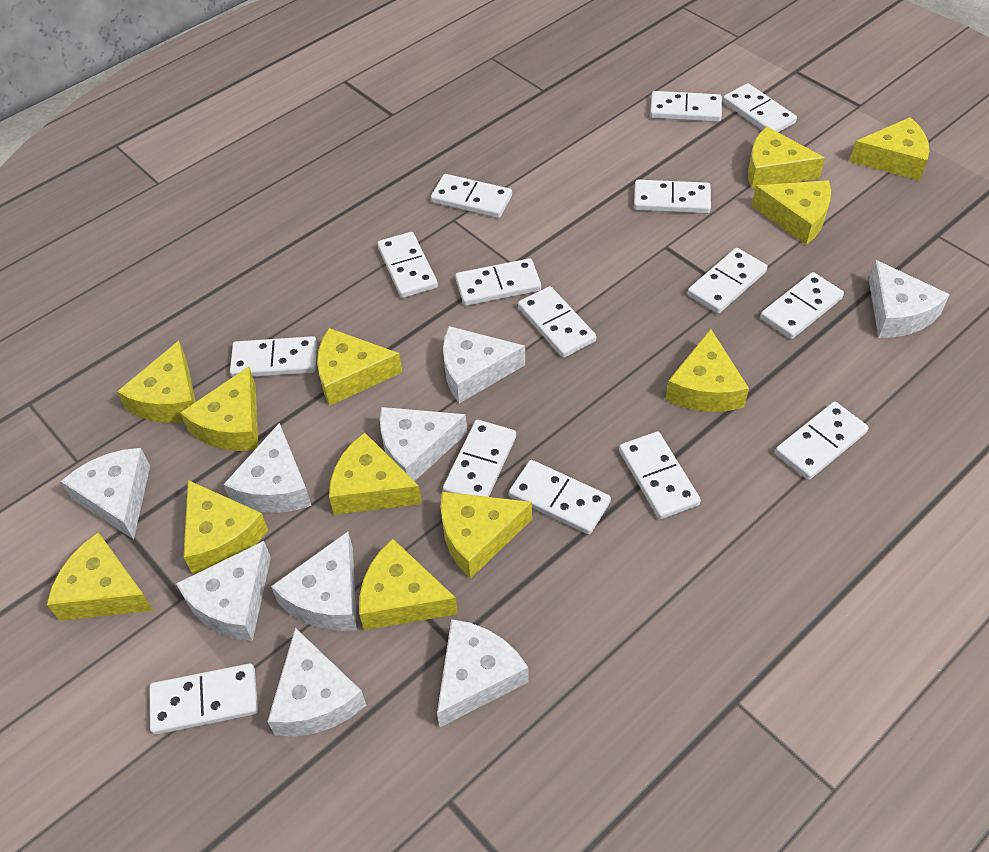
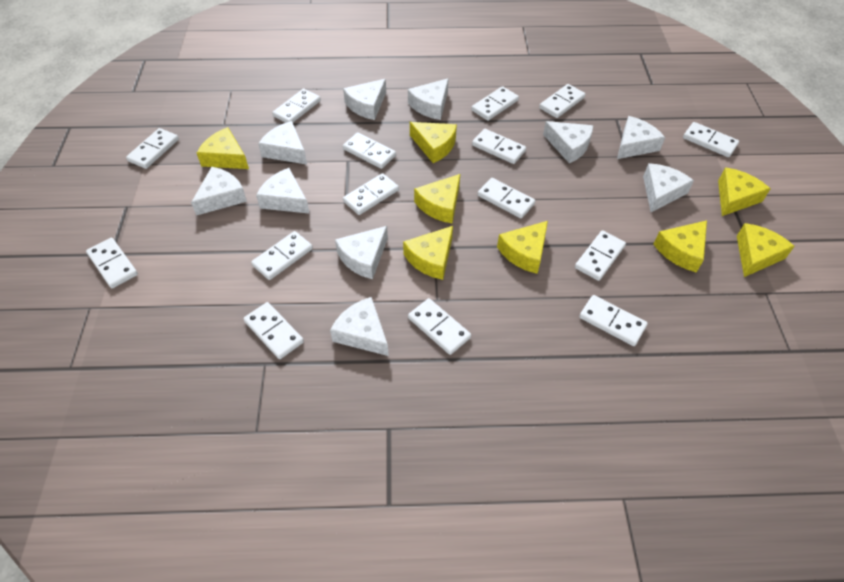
white cheese: [61,448,150,539] [176,541,271,641] [223,423,312,513] [267,628,366,737] [271,532,357,631] [380,407,467,481] [437,619,529,727] [443,326,525,403] [869,260,950,338] = 9 -> [191,167,247,216] [256,168,310,214] [258,121,307,165] [330,297,389,356] [335,226,388,279] [343,79,386,120] [408,78,449,120] [543,121,593,163] [617,116,665,159] [643,163,694,212] = 10
yellow cheese: [47,532,154,621] [117,341,196,423] [180,367,258,451] [184,480,268,574] [317,328,402,406] [329,432,422,515] [359,538,458,630] [440,492,532,579] [665,329,749,412] [748,127,825,189] [752,180,831,245] [850,117,929,181] = 12 -> [197,127,249,169] [403,226,453,280] [410,122,457,163] [414,174,460,223] [497,221,548,274] [653,220,707,273] [718,167,771,216] [737,223,795,277] = 8

